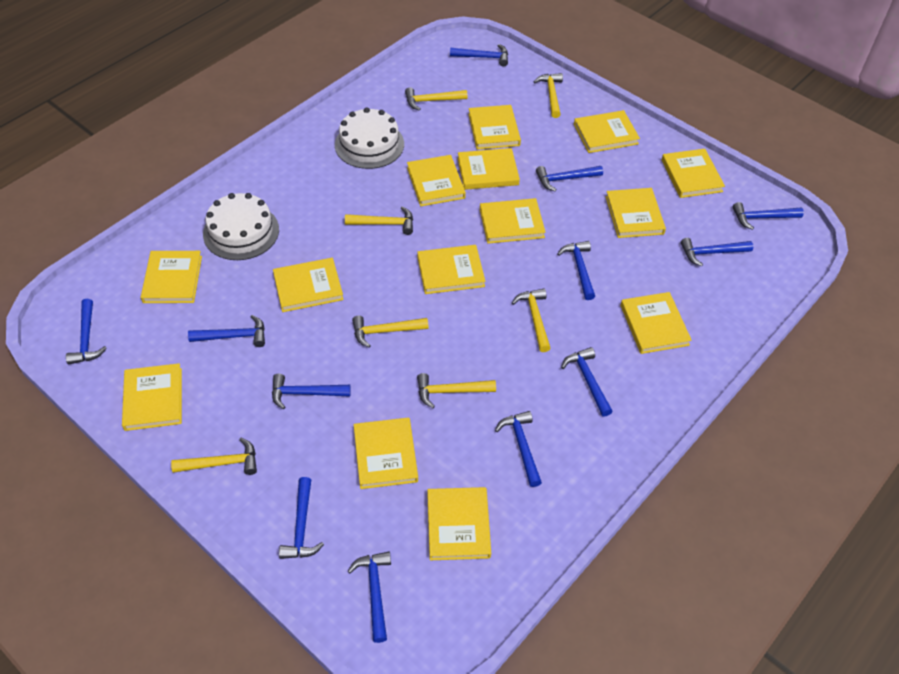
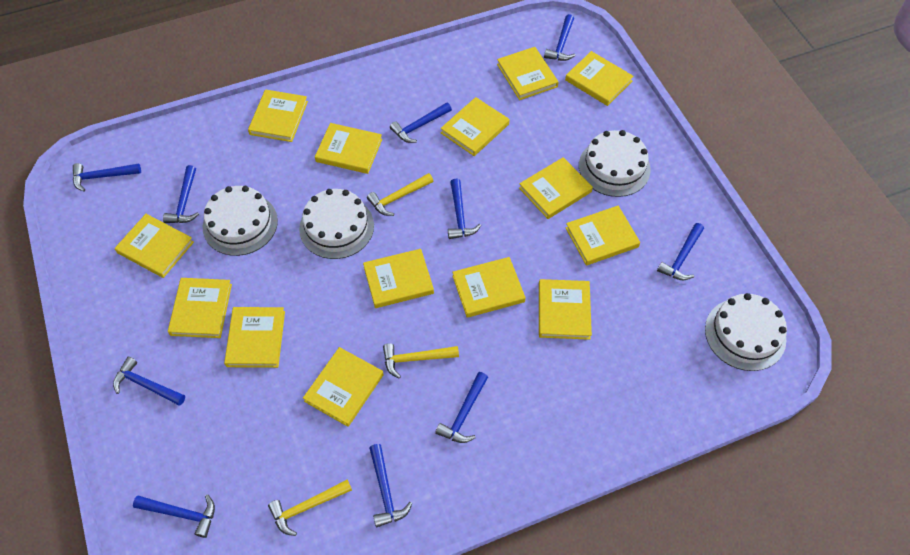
blue hammer: [66,299,107,364] [188,315,265,347] [272,374,351,409] [279,477,324,559] [348,552,391,643] [450,44,508,67] [495,411,542,487] [536,166,603,191] [557,241,595,300] [561,347,613,417] [681,238,753,266] [733,202,804,230] = 12 -> [73,163,141,191] [113,357,185,406] [133,494,215,538] [163,165,199,223] [369,444,413,527] [390,102,452,143] [435,372,488,443] [448,179,481,239] [544,14,576,61] [657,223,704,280] = 10
white cake: [203,193,279,260] [335,107,404,169] = 2 -> [203,186,278,256] [299,189,374,259] [579,130,651,197] [705,293,787,371] = 4
yellow hammer: [171,438,257,475] [345,206,413,235] [352,316,429,347] [405,87,468,111] [417,373,496,408] [512,288,551,352] [534,73,563,118] = 7 -> [268,479,352,536] [367,173,433,216] [383,343,459,378] = 3

